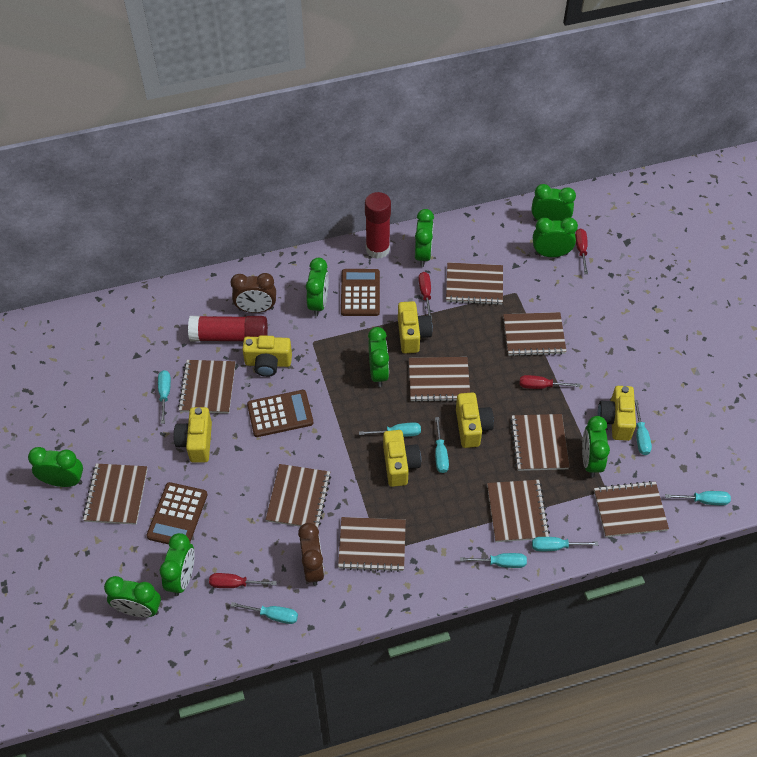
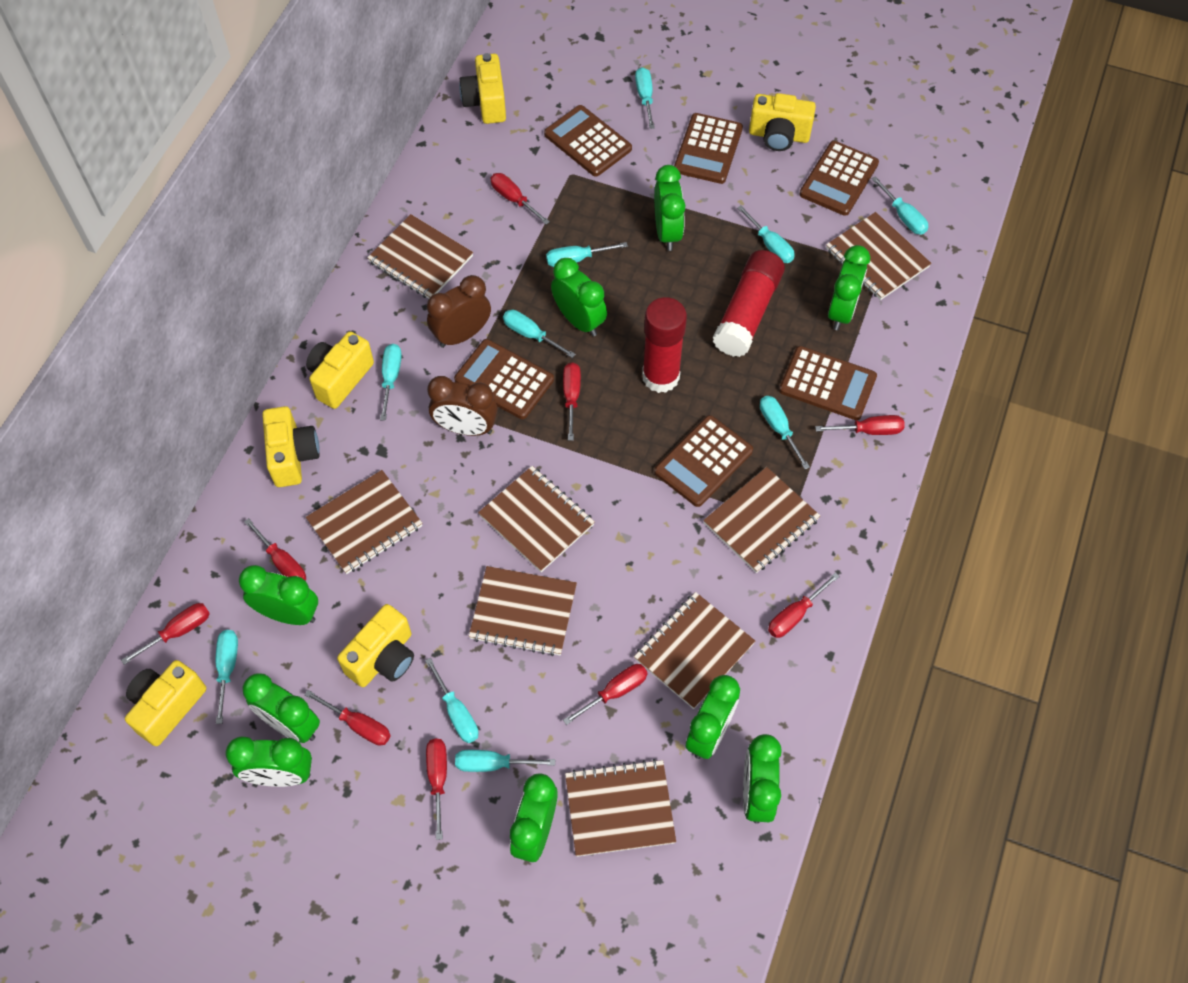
brown calculator: [146,482,208,544] [247,390,313,437] [341,269,380,316] = 3 -> [454,339,554,419] [544,105,632,177] [654,415,753,507] [674,113,743,184] [779,346,877,420] [799,141,879,216] = 6
brown notebook: [83,464,148,525] [178,360,236,414] [265,464,331,528] [338,517,406,572] [409,357,470,402] [446,263,503,305] [487,480,550,542] [503,312,567,356] [510,414,570,471] [594,481,669,537] = 10 -> [306,470,423,574] [367,214,473,299] [469,566,577,656] [478,466,595,572] [565,759,676,857] [634,592,755,709] [703,467,820,573] [826,212,932,300] = 8
red screwdriver: [209,573,277,588] [418,272,432,319] [519,375,580,389] [575,229,588,274] = 4 -> [121,603,210,665] [244,518,306,581] [305,690,391,746] [426,739,447,840] [490,173,550,224] [563,363,581,441] [563,664,648,725] [768,572,840,638] [815,415,905,435] = 9
turquoise screwdriver: [158,370,171,424] [231,602,298,624] [359,422,421,437] [435,417,449,473] [460,553,527,568] [532,537,598,551] [635,400,652,455] [665,491,731,505] = 8 -> [216,630,238,724] [380,344,402,421] [425,658,479,743] [455,750,555,772] [503,310,576,358] [546,242,628,267] [635,67,655,129] [737,205,795,263] [760,396,810,469] [872,176,928,235] = 10

